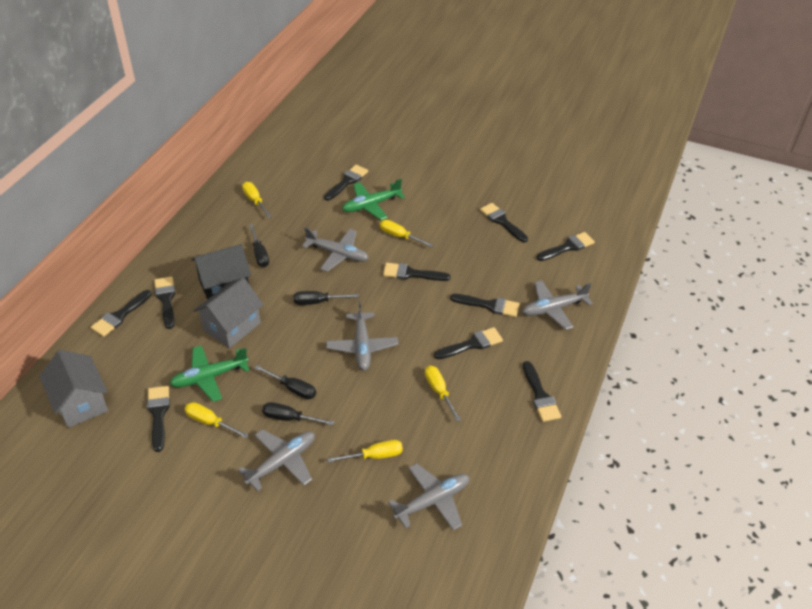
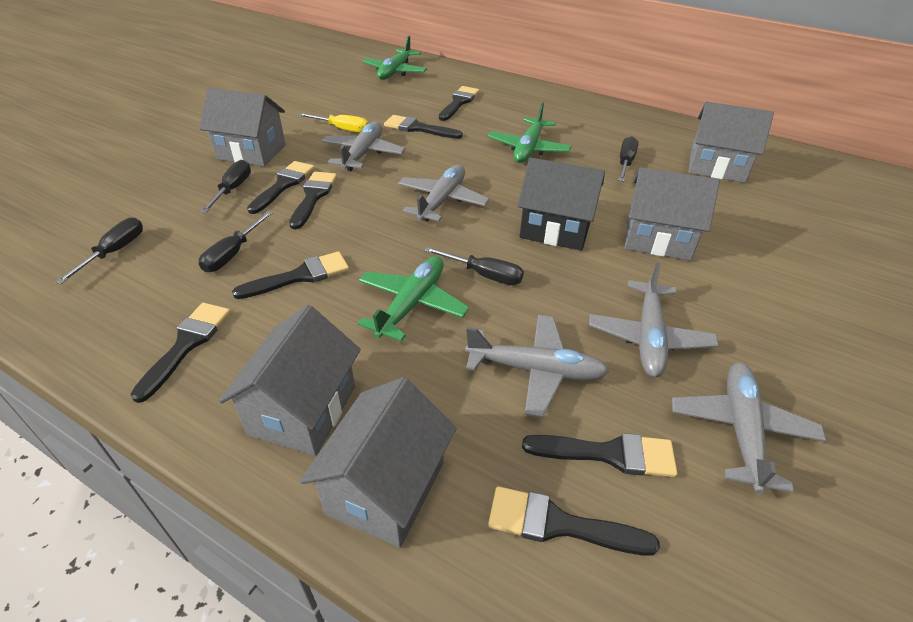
black brush: [91,290,152,337] [147,386,170,452] [154,276,176,329] [324,165,368,201] [383,263,450,281] [434,327,503,359] [450,294,520,317] [480,203,528,243] [523,361,561,422] [537,232,595,261] = 10 -> [131,303,231,403] [232,251,349,299] [247,161,315,214] [289,172,337,229] [384,115,463,139] [439,86,479,121] [488,486,660,556] [522,433,677,477] = 8
black screwdriver: [249,224,269,267] [255,365,316,399] [262,402,334,425] [294,291,359,305] = 4 -> [55,217,143,284] [199,211,272,272] [200,160,251,213] [424,247,524,285] [618,136,639,182] = 5
green plane: [169,345,250,402] [342,179,405,220] = 2 -> [358,256,469,341] [362,36,427,80] [488,102,572,163] = 3
grey house: [39,350,108,428] [193,277,263,348] = 2 -> [199,88,286,167] [219,305,361,456] [300,377,456,548] [625,168,720,260] [689,101,774,183] = 5
yellow screwdriver: [185,402,249,438] [242,182,272,218] [327,440,403,463] [380,220,433,247] [425,366,461,422] = 5 -> [298,113,369,133] = 1

